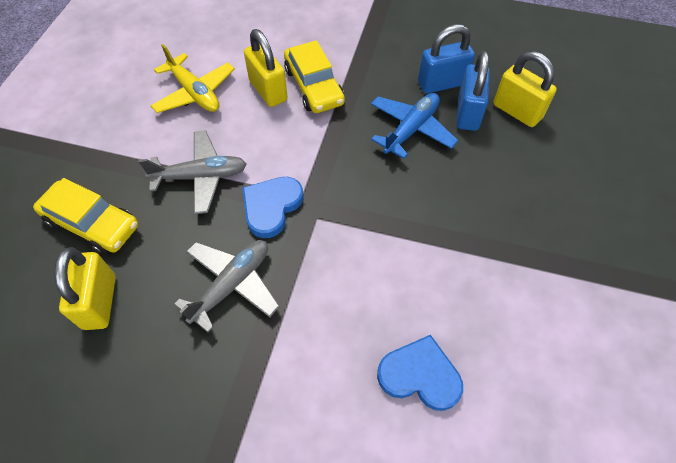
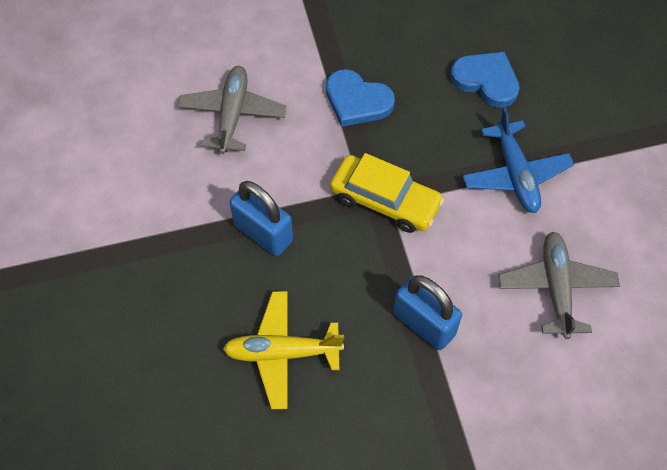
yellow car: [33,178,138,254] [284,40,345,113] = 2 -> [330,153,444,233] = 1
yellow padlock: [54,247,116,330] [244,29,287,107] [494,51,557,127] = 3 -> none = 0

